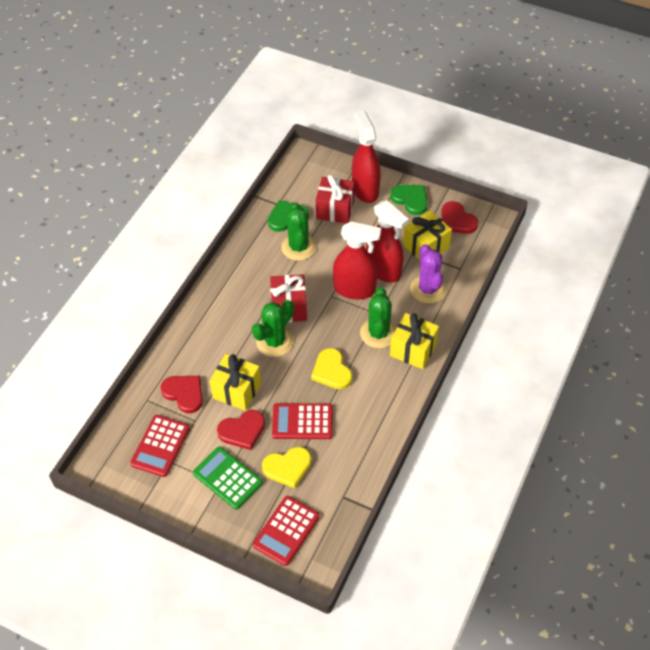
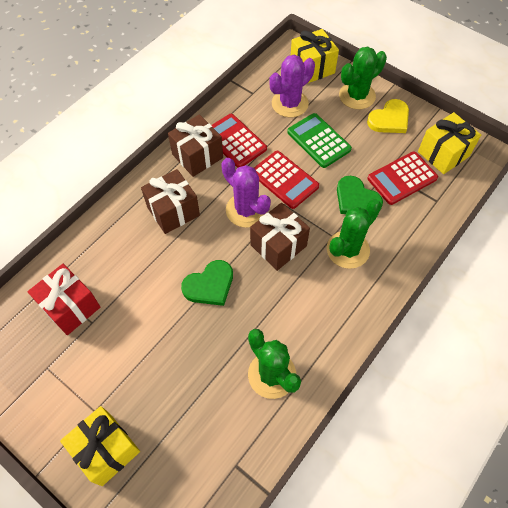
brown gift: none = 0 -> [141,169,200,234] [168,114,223,177] [250,203,310,271] = 3
purple cactus: [410,244,447,303] = 1 -> [221,158,271,228] [269,55,315,118] = 2
red gift: [270,274,307,322] [316,175,355,223] = 2 -> [27,264,100,335] = 1
red heart: [160,376,203,413] [217,410,265,450] [441,201,478,234] = 3 -> none = 0
red spray bottle: [333,221,381,299] [352,111,381,203] [366,200,409,282] = 3 -> none = 0
yellow heart: [262,447,311,488] [311,348,353,389] = 2 -> [367,99,409,133] = 1

